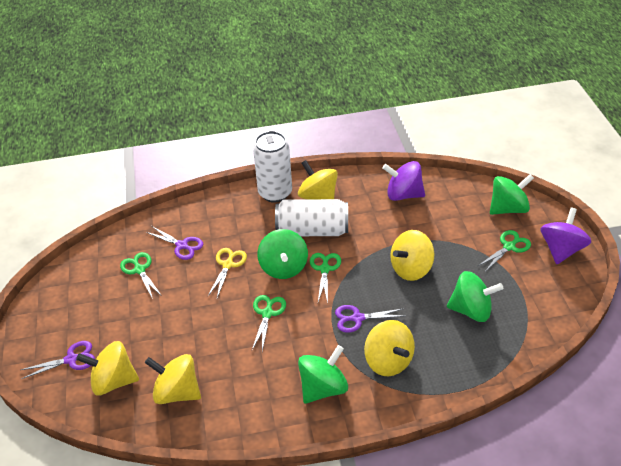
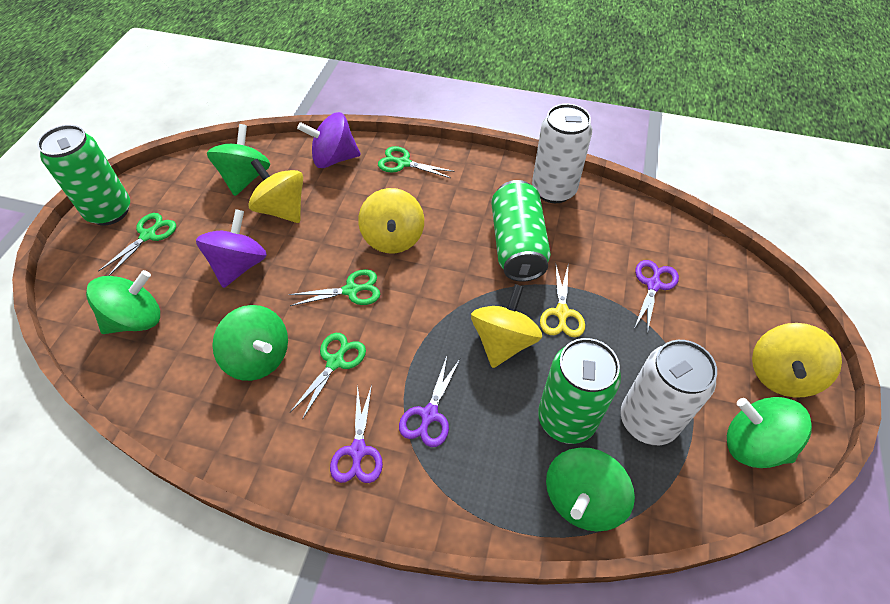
green can: none = 0 -> [37,125,130,225] [491,180,551,282] [538,338,621,444] = 3
green spinning top: [258,229,308,279] [298,345,348,404] [447,271,503,322] [490,174,534,215] = 4 -> [86,270,160,334] [207,124,270,196] [212,305,288,381] [546,447,635,531] [727,397,812,468] = 5
yellow spinning top: [76,341,139,396] [145,354,201,404] [298,160,338,199] [364,320,415,376] [390,230,434,281] = 5 -> [248,159,303,223] [358,188,424,254] [471,284,542,368] [752,323,842,398] = 4

